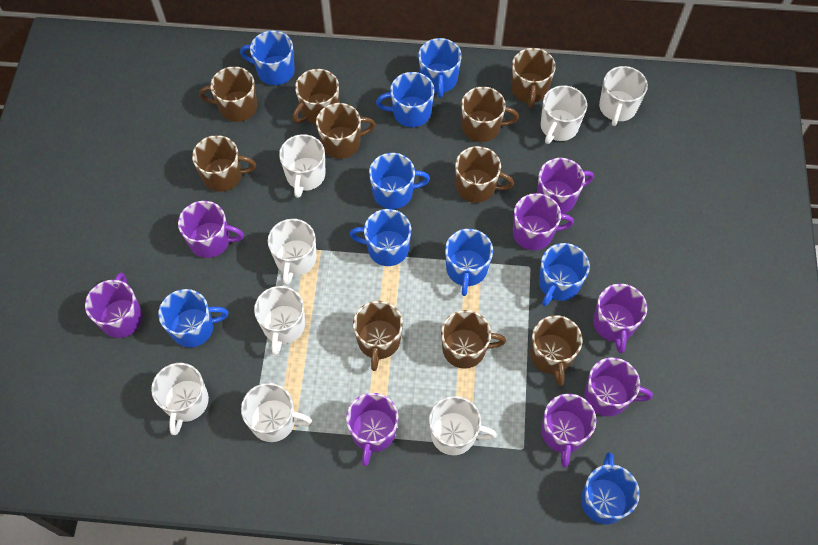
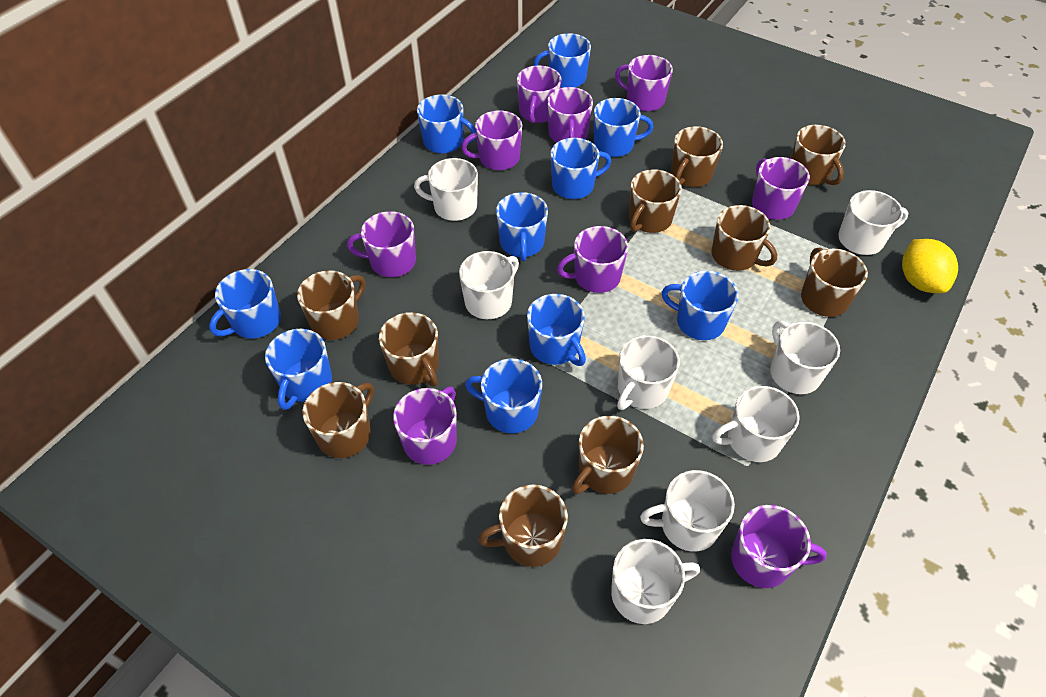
blue mug: [158,289,229,347] [240,31,295,85] [349,209,411,266] [369,153,430,209] [376,72,434,127] [418,38,462,98] [445,229,493,296] [539,243,590,306] [581,453,640,524] = 9 -> [209,269,281,338] [265,329,332,410] [417,94,476,153] [465,359,542,433] [496,192,548,262] [527,294,586,366] [534,33,591,88] [551,138,611,199] [594,98,653,157] [661,271,738,340] = 10
purple mug: [85,272,143,338] [178,201,244,258] [346,393,398,466] [513,193,574,250] [537,158,594,214] [541,394,597,467] [584,357,653,417] [593,284,647,353] = 8 -> [347,211,416,277] [393,387,457,465] [461,110,522,170] [517,65,562,123] [547,87,593,142] [557,226,628,293] [615,55,673,111] [731,505,827,588] [752,157,810,220] = 9
yellow lemon: none = 0 -> [902,239,958,293] = 1

